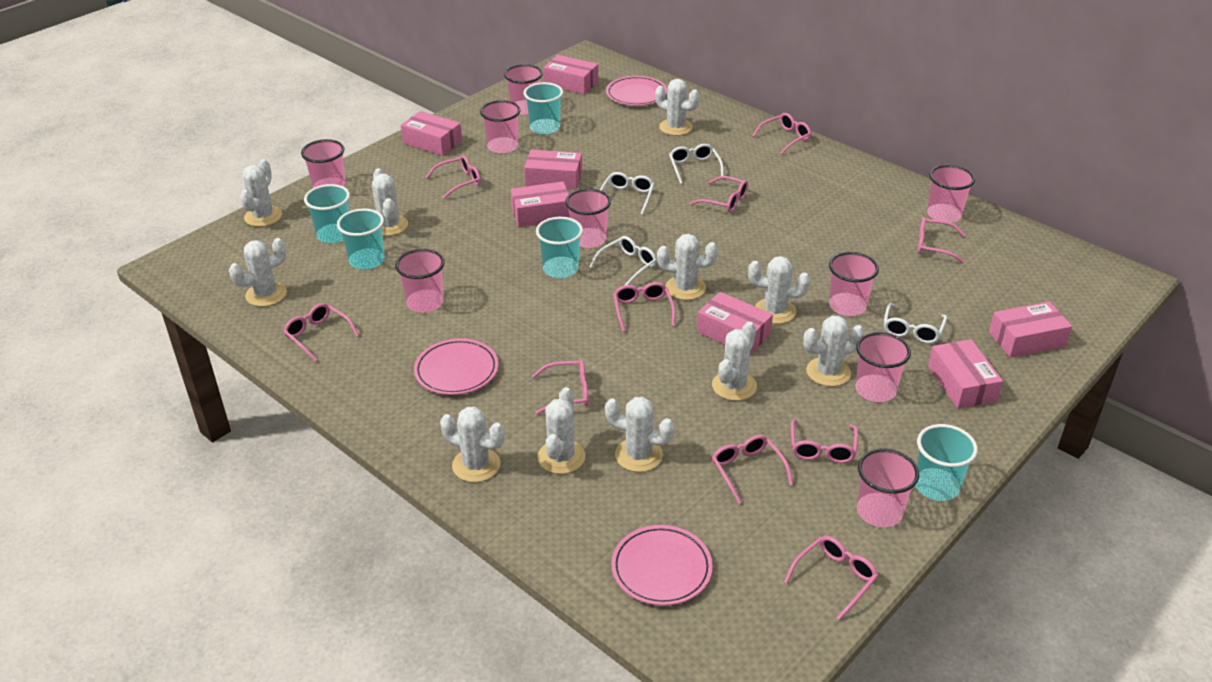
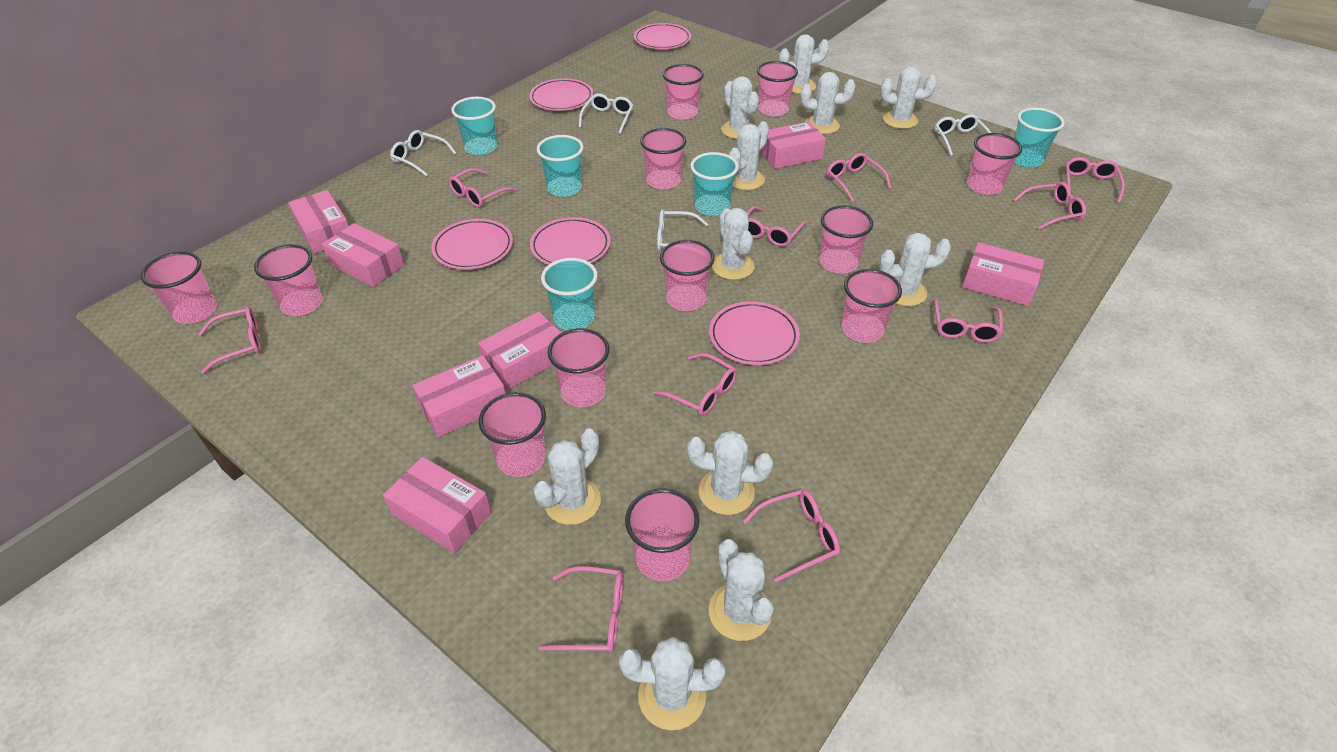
pink cup: [301,139,346,188] [395,249,445,313] [480,100,521,154] [504,64,543,115] [565,188,611,248] [829,252,879,316] [855,332,911,402] [857,449,919,527] [927,165,975,223] = 9 -> [141,251,217,324] [254,244,323,316] [479,392,546,477] [548,328,610,407] [625,488,700,581] [640,128,686,190] [660,240,715,311] [663,64,704,120] [757,61,798,117] [819,205,873,274] [842,269,902,343] [967,133,1022,195] = 12
pink plate: [414,338,498,395] [606,76,667,106] [611,525,713,606] = 3 -> [431,219,513,270] [529,78,593,111] [530,217,611,265] [634,23,691,49] [709,301,800,365] = 5

